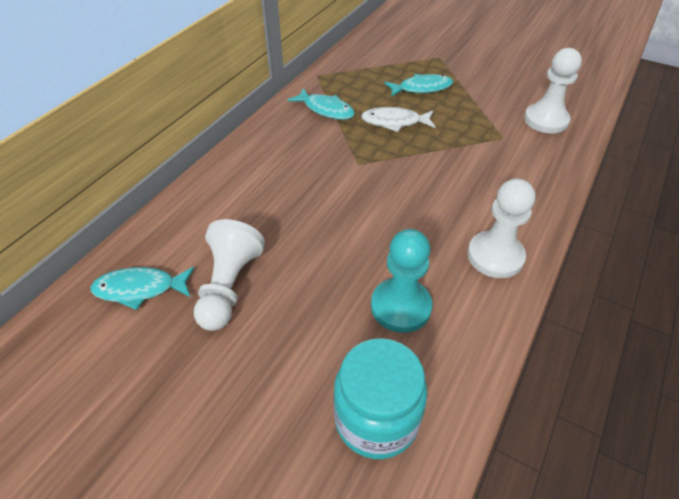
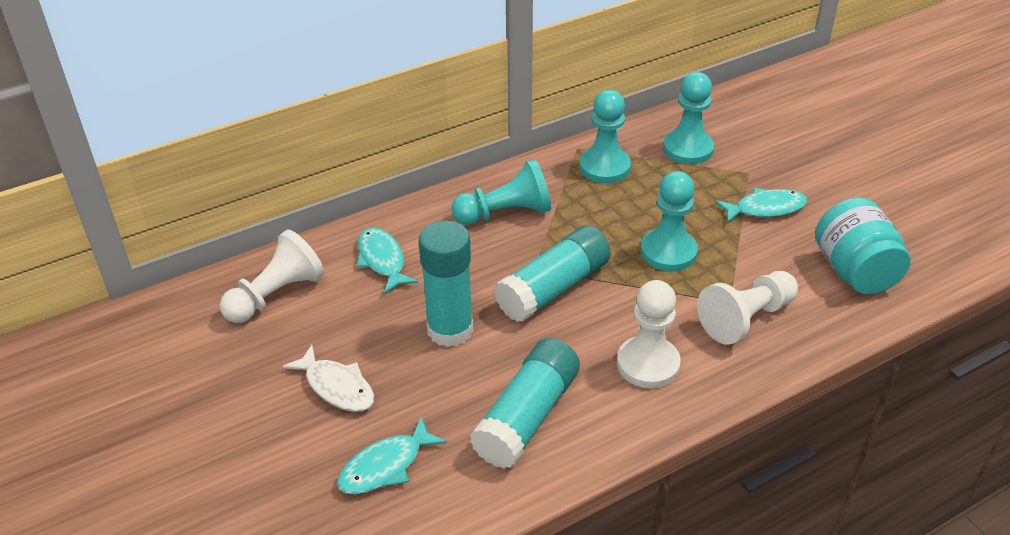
turquoise glue stick: none = 0 -> [419,221,473,347] [470,338,580,469] [494,225,611,322] = 3
turquoise pawn: [371,229,432,333] = 1 -> [451,159,551,225] [579,90,631,183] [641,171,698,271] [663,72,714,164] = 4

